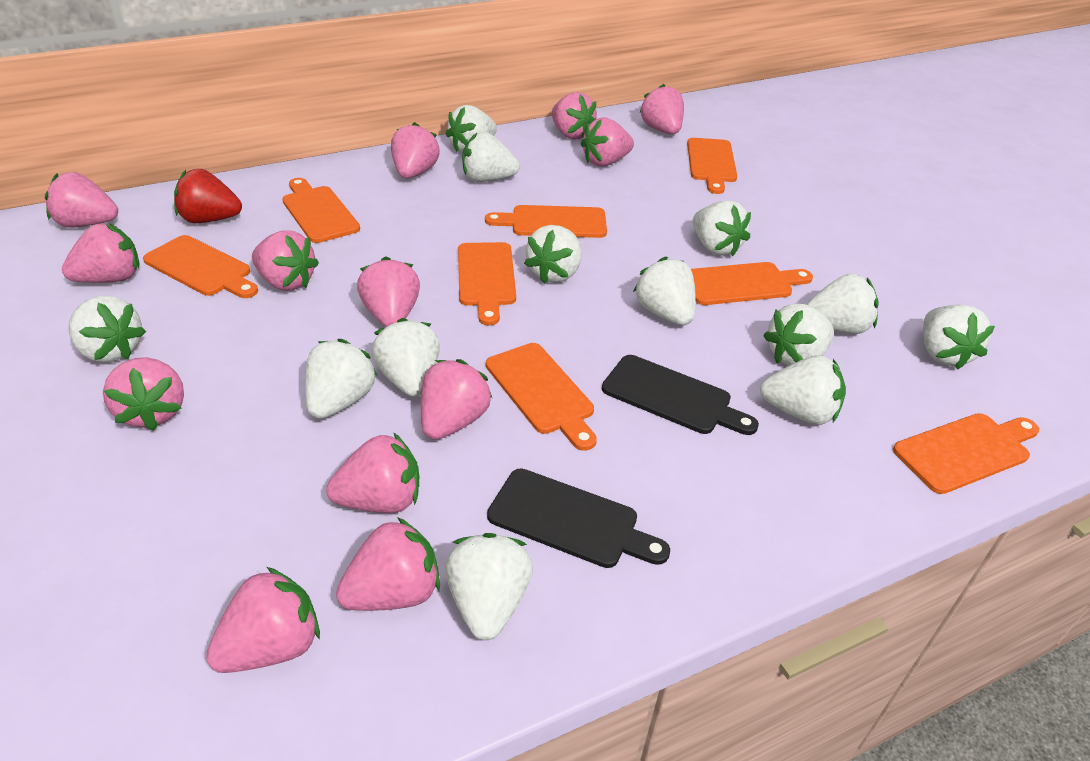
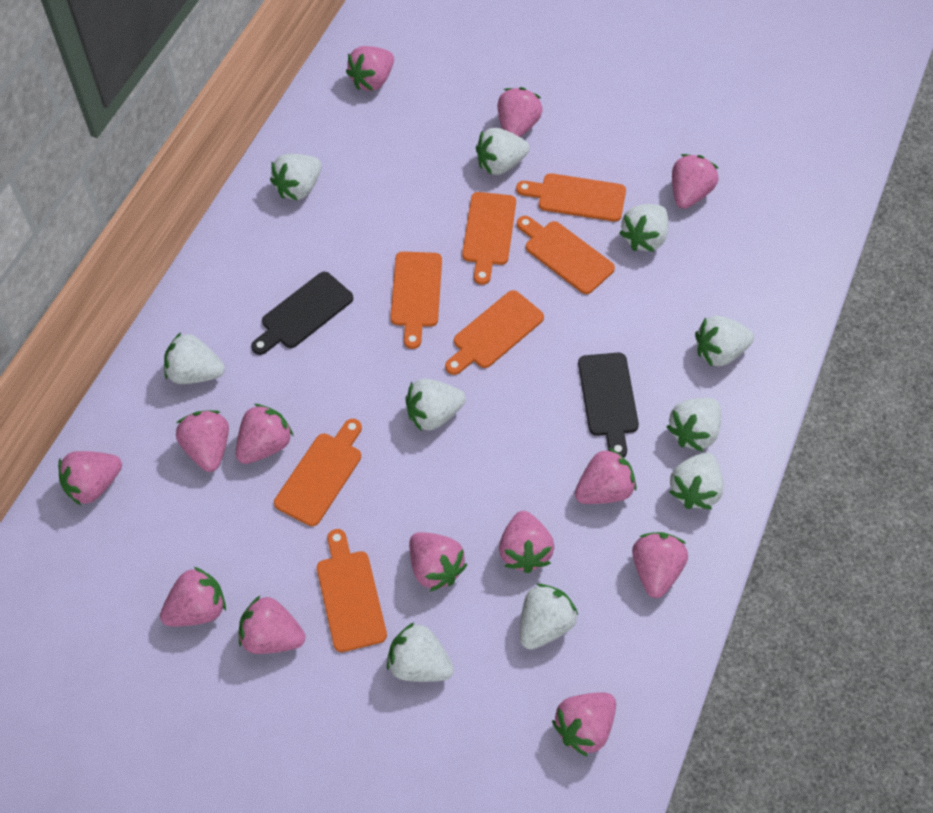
orange cutting board: [143,235,258,298] [282,178,360,243] [458,242,516,325] [485,205,607,238] [486,343,597,451] [687,138,737,194] [691,262,813,305] [893,413,1039,494] = 8 -> [274,419,362,526] [317,529,387,652] [390,252,442,349] [445,290,544,375] [462,192,516,285] [516,173,626,222] [517,216,615,294] = 7
red strawberry: [174,169,242,223] = 1 -> none = 0
white strawberry: [69,296,146,363] [305,339,378,419] [372,318,440,397] [445,105,497,153] [445,533,533,640] [462,132,520,182] [524,225,582,283] [633,256,696,325] [693,200,751,257] [760,356,846,425] [763,303,834,366] [806,273,879,334] [923,305,995,370] = 13 -> [164,332,225,384] [270,154,322,201] [387,622,454,682] [405,378,466,431] [476,128,530,175] [520,584,578,650] [619,204,669,252] [666,398,721,452] [669,453,724,509] [695,315,754,366] = 10

